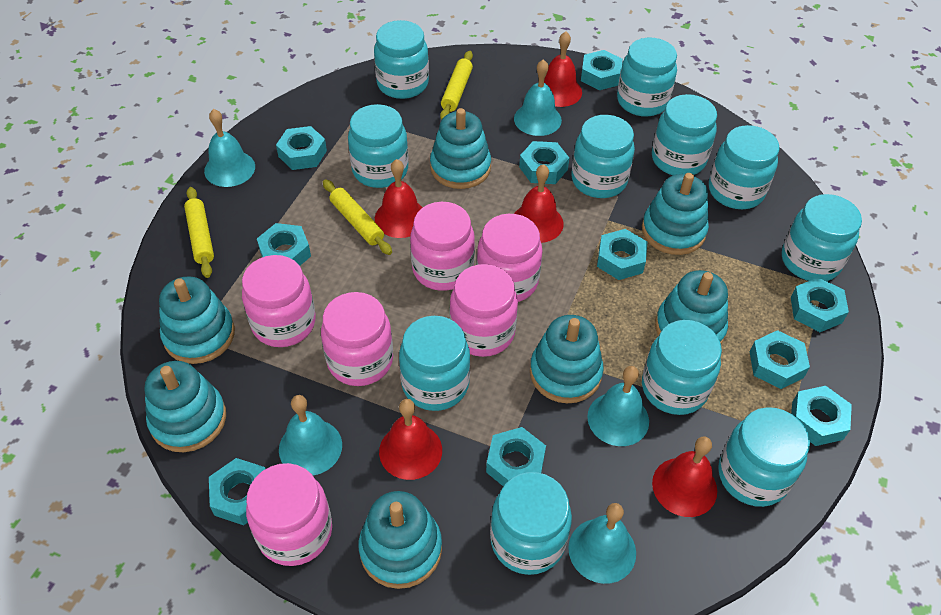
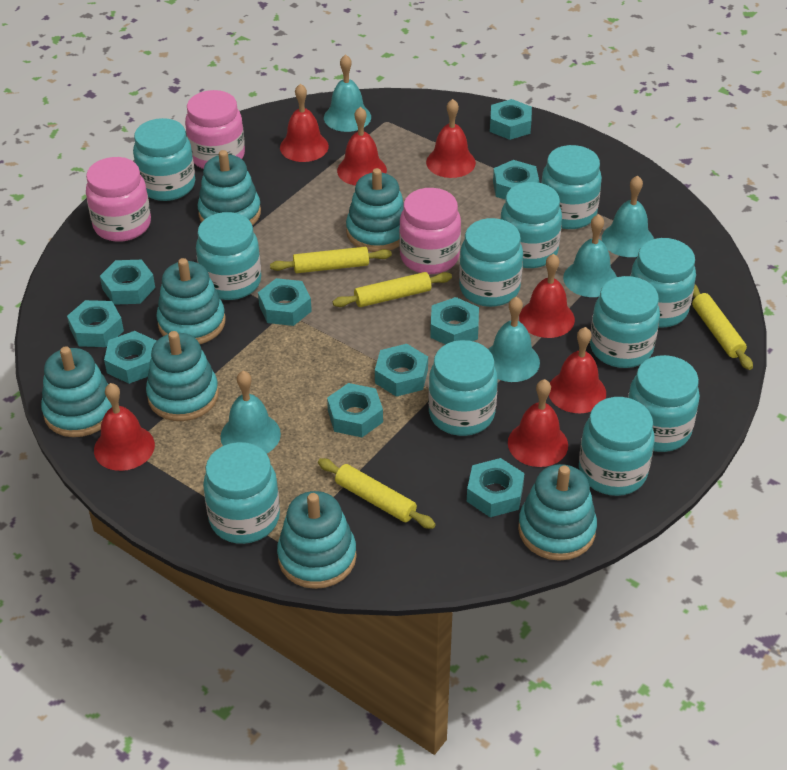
pink jar: [242,255,316,347] [246,463,332,566] [321,292,393,386] [410,202,475,291] [450,264,518,357] [477,214,542,302] = 6 -> [86,157,151,242] [185,90,245,169] [399,188,461,274] = 3
red bell: [375,159,423,238] [379,399,442,480] [514,164,564,243] [544,31,582,107] [652,436,717,517] = 5 -> [94,383,155,471] [280,84,329,162] [337,107,387,186] [426,99,476,178] [508,379,568,467] [519,254,575,338] [549,327,606,413] = 7
yellow rolling pin: [184,187,214,278] [323,179,392,255] [440,51,473,120] = 3 -> [270,247,392,273] [318,458,436,529] [333,272,452,307] [692,285,753,370] = 4

